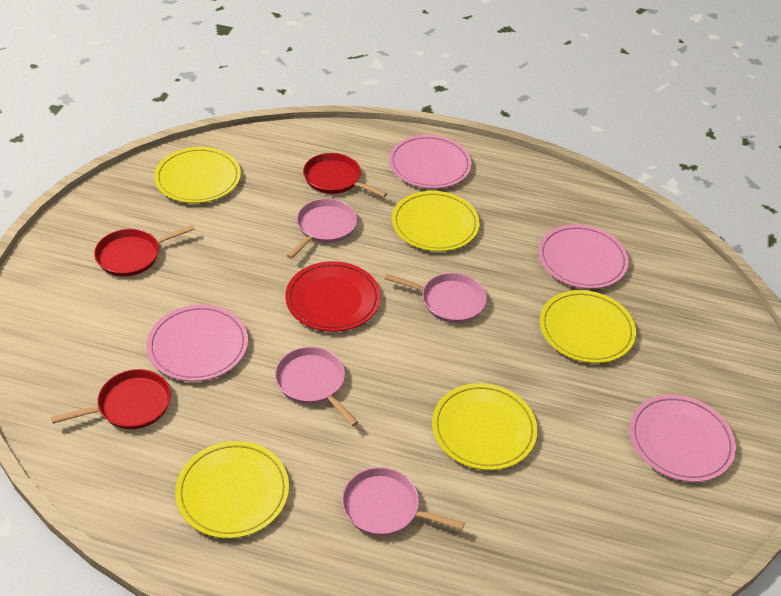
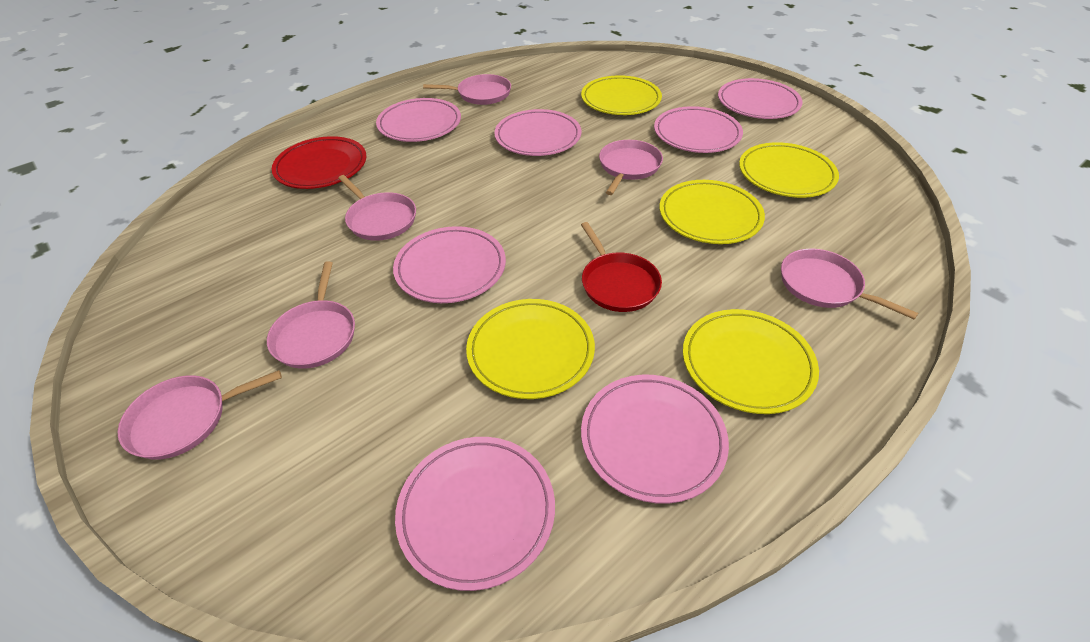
pink pan: [275,347,358,426] [287,198,357,259] [342,467,465,536] [384,273,487,323] = 4 -> [118,370,282,459] [267,261,355,369] [338,175,416,241] [423,74,511,105] [599,140,663,195] [781,248,918,319] = 6
pink plate: [146,304,248,382] [389,135,472,189] [538,224,629,289] [629,395,736,482] = 4 -> [376,98,461,142] [393,226,506,303] [395,437,555,591] [494,109,581,156] [581,375,729,504] [654,106,743,153] [718,78,803,119] = 7
red pan: [51,369,171,429] [94,224,195,277] [303,153,387,197] = 3 -> [581,222,662,312] = 1

